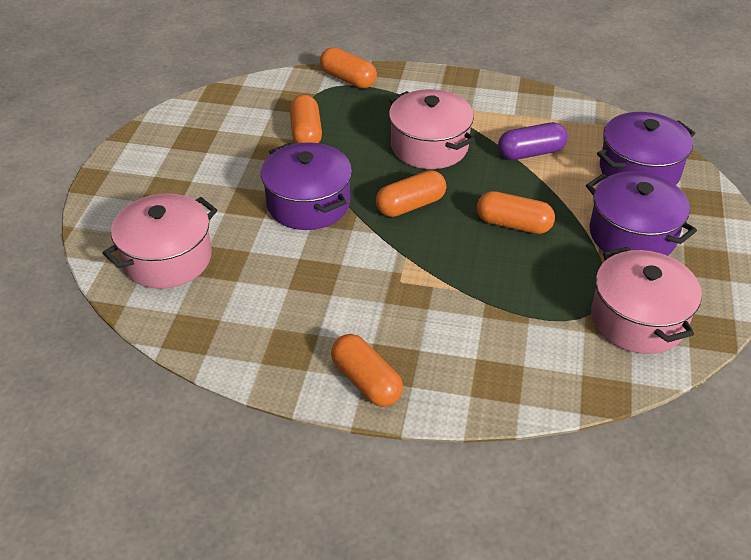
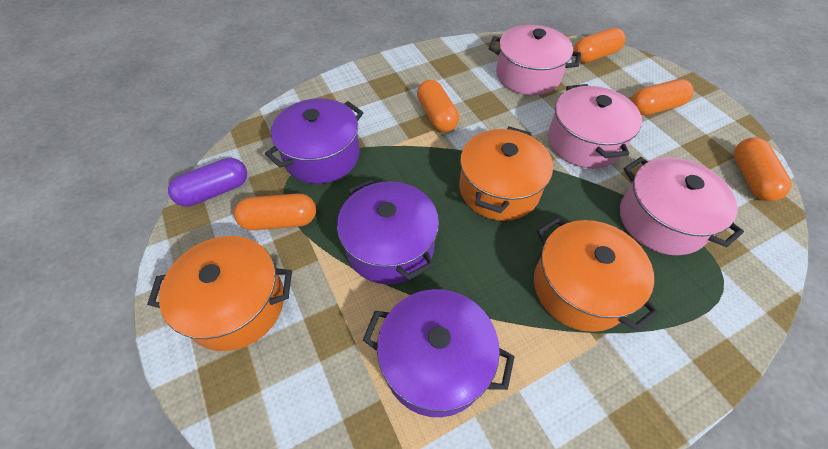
orange pot: none = 0 -> [147,236,292,351] [459,127,553,221] [534,217,659,332] = 3

